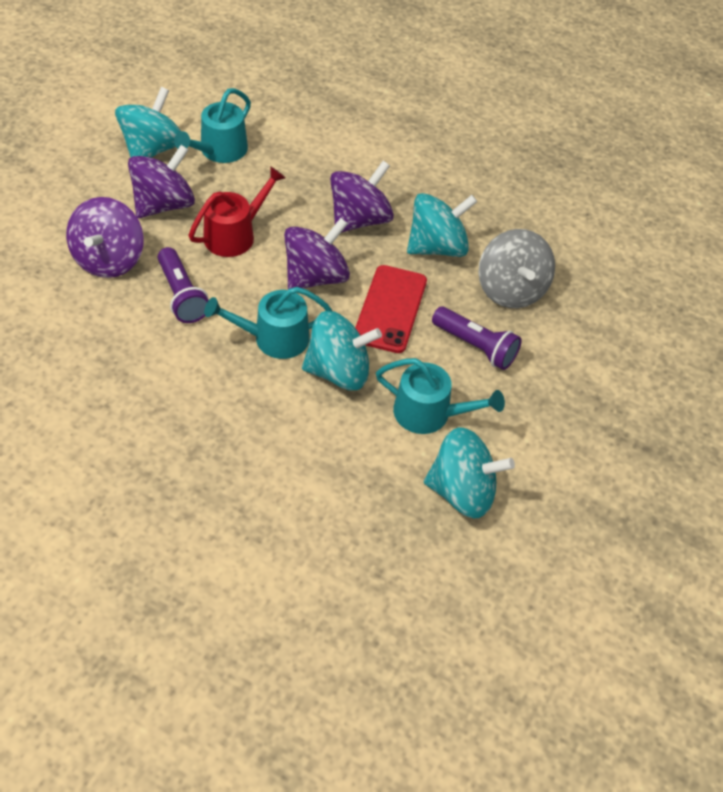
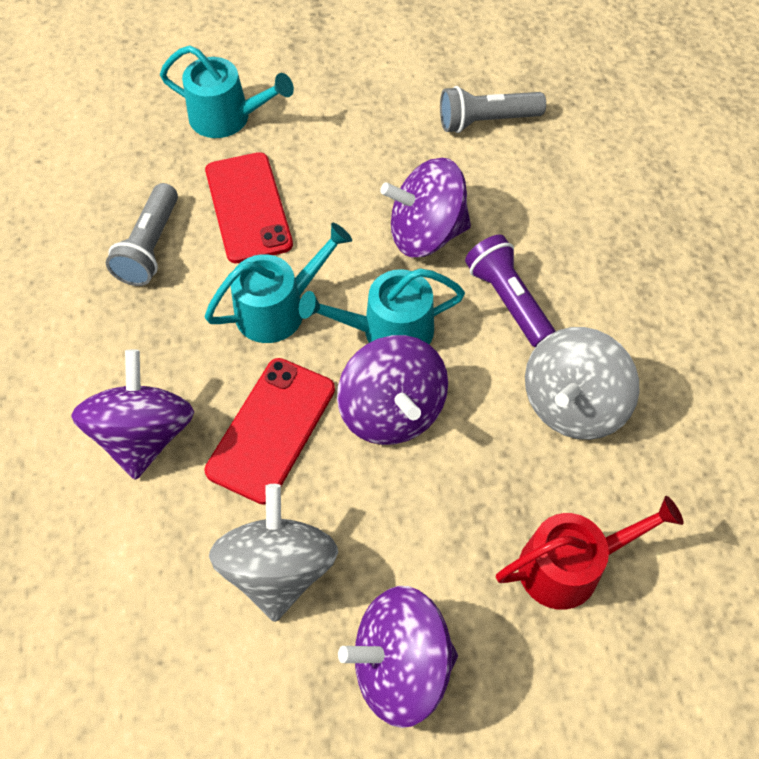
grey flashlight: none = 0 -> [106,183,178,286] [440,86,546,133] = 2
grey spinning top: [478,229,555,308] = 1 -> [209,484,338,622] [525,327,640,440] = 2
purple flashlight: [158,247,209,323] [432,307,522,370] = 2 -> [465,235,556,348] = 1
red phone: [355,265,427,353] = 1 -> [204,358,335,504] [205,152,293,263] = 2
turquoise spinning top: [115,87,181,158] [302,311,382,390] [407,193,477,257] [424,427,515,518] = 4 -> none = 0

